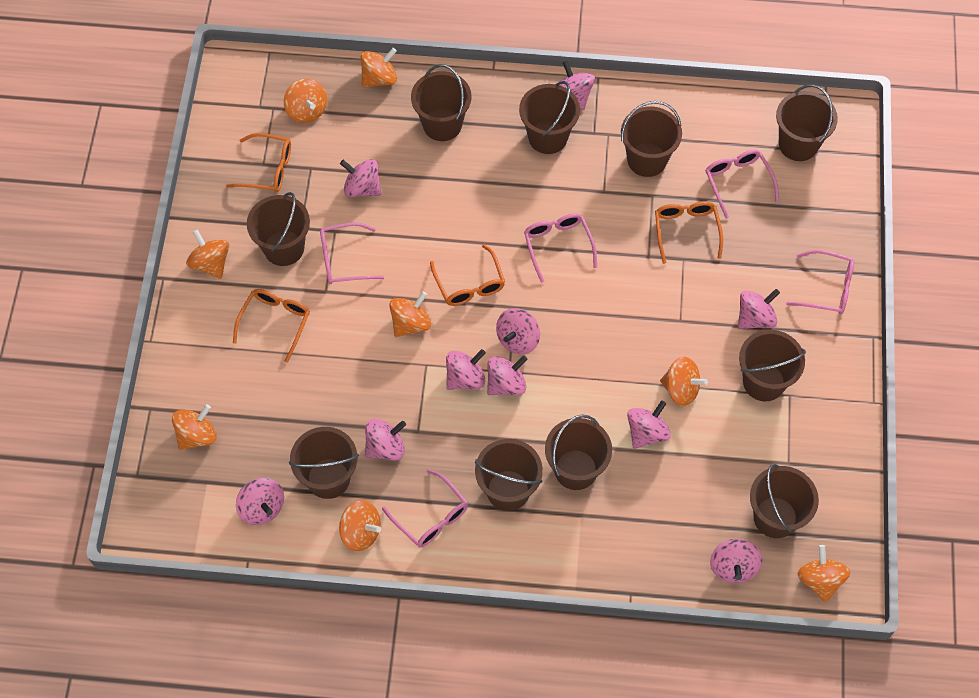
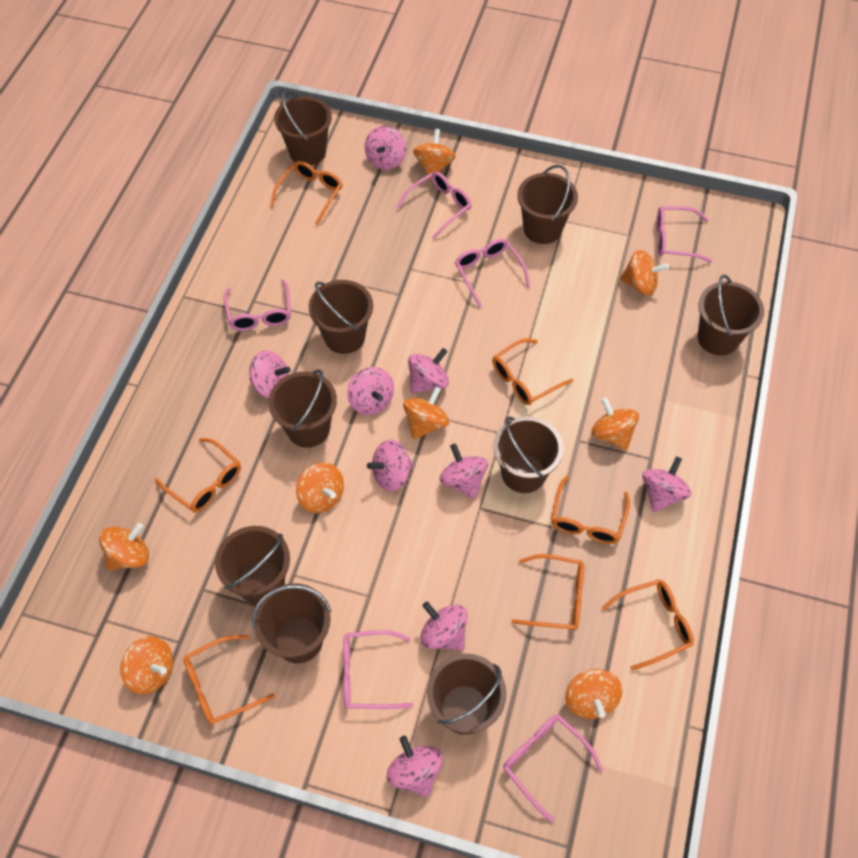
brown bucket: [247,192,310,266] [289,427,359,499] [411,64,472,141] [475,439,543,511] [519,81,580,154] [545,415,612,490] [621,101,682,177] [739,330,806,401] [750,464,819,538] [776,84,838,161] = 10 -> [215,526,290,605] [252,583,331,663] [268,369,337,448] [274,90,332,165] [309,280,373,354] [427,653,507,735] [493,416,564,493] [517,165,578,244] [698,275,764,356] = 9
orange glasses: [226,133,291,192] [233,289,310,363] [430,244,505,306] [655,201,723,264] = 4 -> [155,438,241,512] [184,635,275,725] [270,161,342,226] [492,338,573,405] [511,554,584,630] [551,475,630,544] [602,579,694,670] = 7
pink glasses: [320,222,384,284] [382,469,468,548] [524,213,597,283] [705,150,779,219] [786,250,854,314] = 5 -> [224,279,291,331] [343,630,414,709] [397,171,471,239] [455,239,530,308] [503,714,603,823] [657,206,712,263] = 6
pink spinning top: [236,478,284,525] [340,159,381,197] [365,419,406,461] [446,349,486,390] [487,355,527,395] [496,308,540,354] [560,61,595,110] [627,400,671,449] [710,539,762,583] [738,289,780,329] = 10 -> [250,350,291,398] [347,367,394,415] [365,126,406,170] [367,439,413,491] [387,736,443,798] [408,348,449,394] [420,602,468,650] [439,443,488,499] [642,457,691,512] = 9

